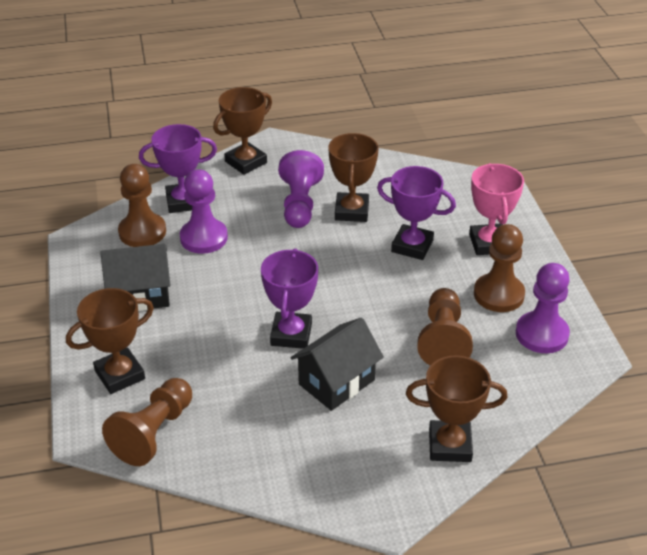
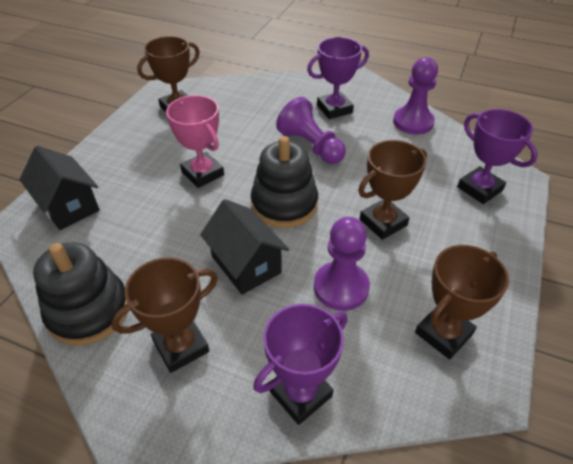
black stacking toy: none = 0 -> [33,242,127,346] [251,136,318,228] = 2
brown pawn: [102,378,192,466] [118,164,166,247] [417,288,473,366] [474,224,525,312] = 4 -> none = 0

